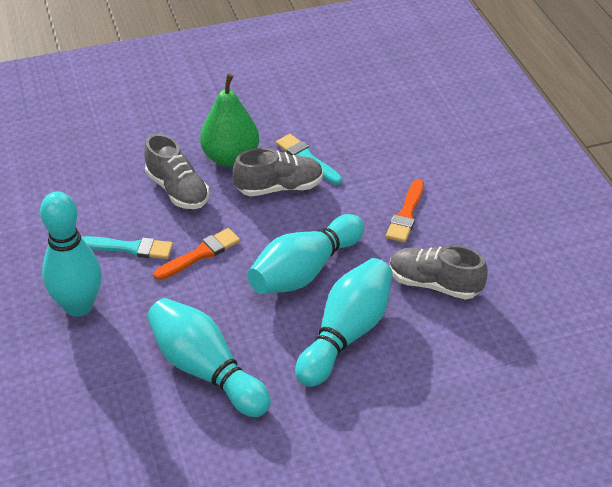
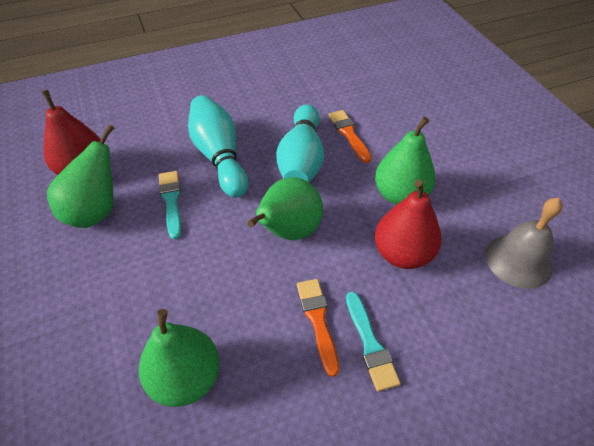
green pear: [200,74,259,167] = 1 -> [47,125,114,228] [139,309,220,407] [247,177,323,240] [375,117,436,205] = 4
grey bell: none = 0 -> [485,198,563,289] = 1
grey shoe: [144,134,209,209] [233,148,323,196] [390,245,488,300] = 3 -> none = 0
red pear: none = 0 -> [41,90,101,175] [375,180,442,269] = 2
turquoise bowling pin: [40,192,102,317] [147,298,271,417] [247,214,364,294] [295,258,393,387] = 4 -> [188,95,248,197] [276,104,324,182] = 2

